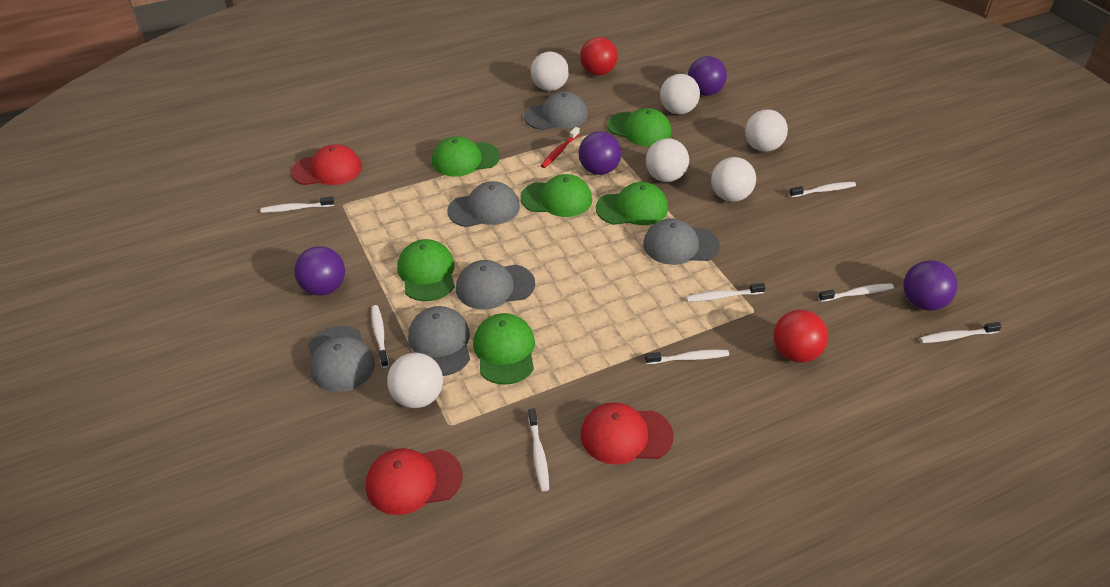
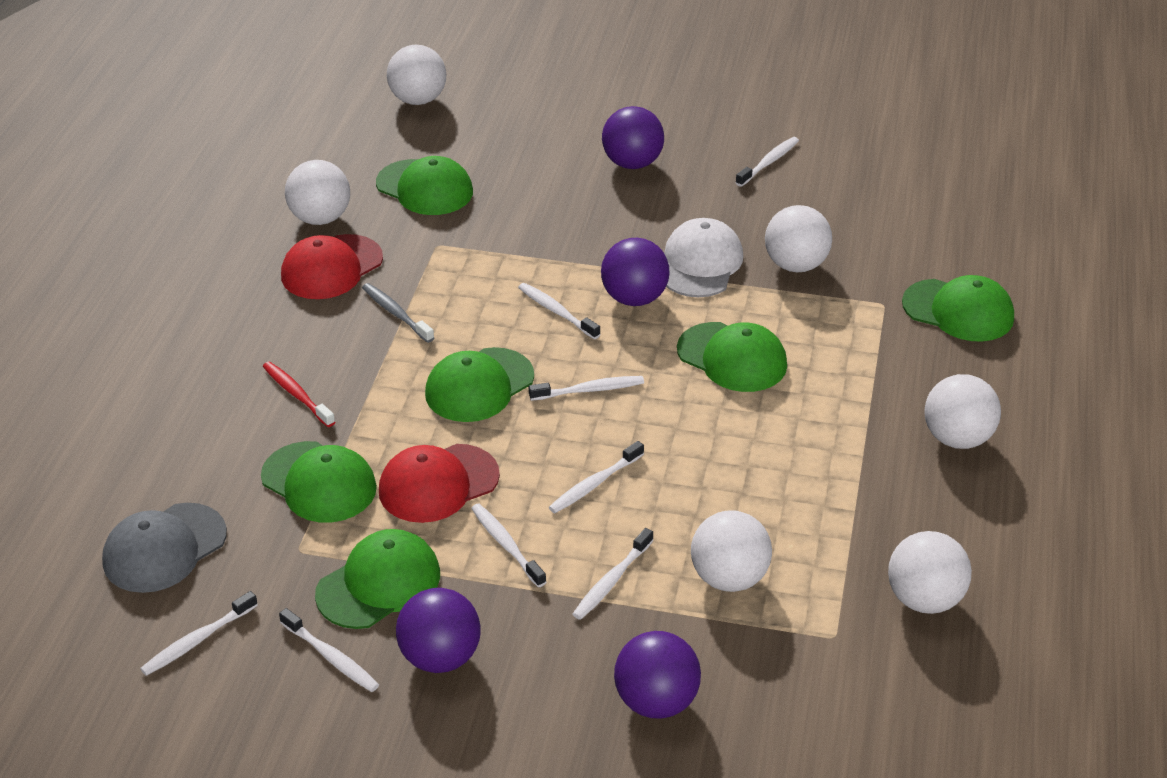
grey cap: [308,326,375,392] [408,306,470,376] [447,181,520,227] [456,260,535,310] [524,91,588,130] [643,218,720,265] = 6 -> [102,503,227,593] = 1
grey toothbrush: none = 0 -> [362,283,434,343] = 1
red ball: [580,37,618,76] [773,310,828,363] = 2 -> none = 0
red cap: [291,144,362,185] [366,448,463,515] [580,402,674,465] = 3 -> [281,234,383,299] [379,444,500,523] = 2
white cap: none = 0 -> [664,218,743,297] = 1

